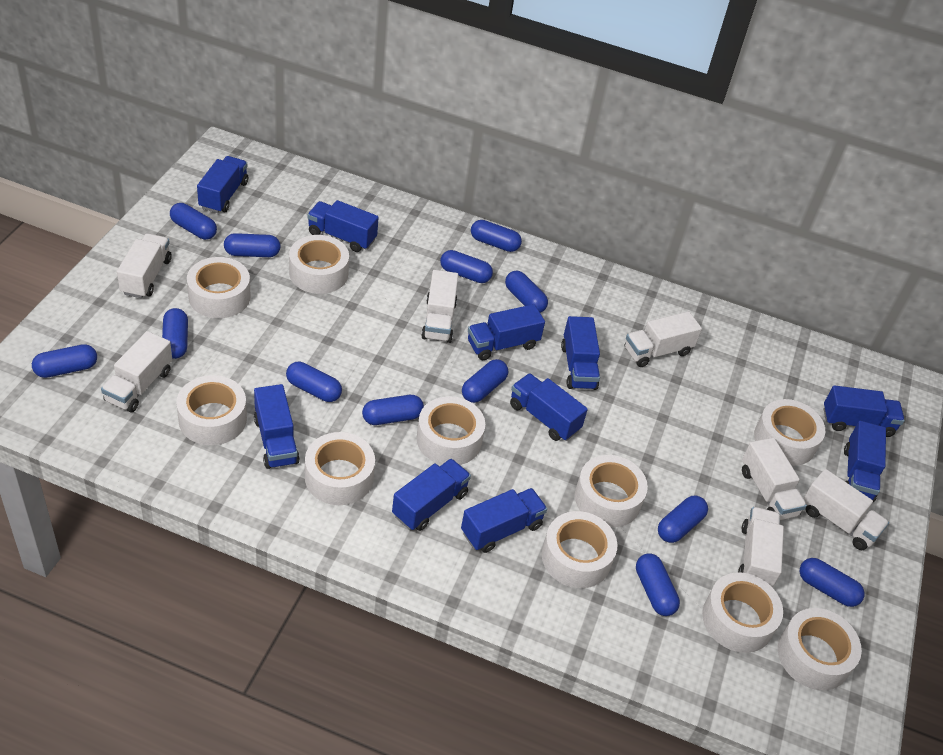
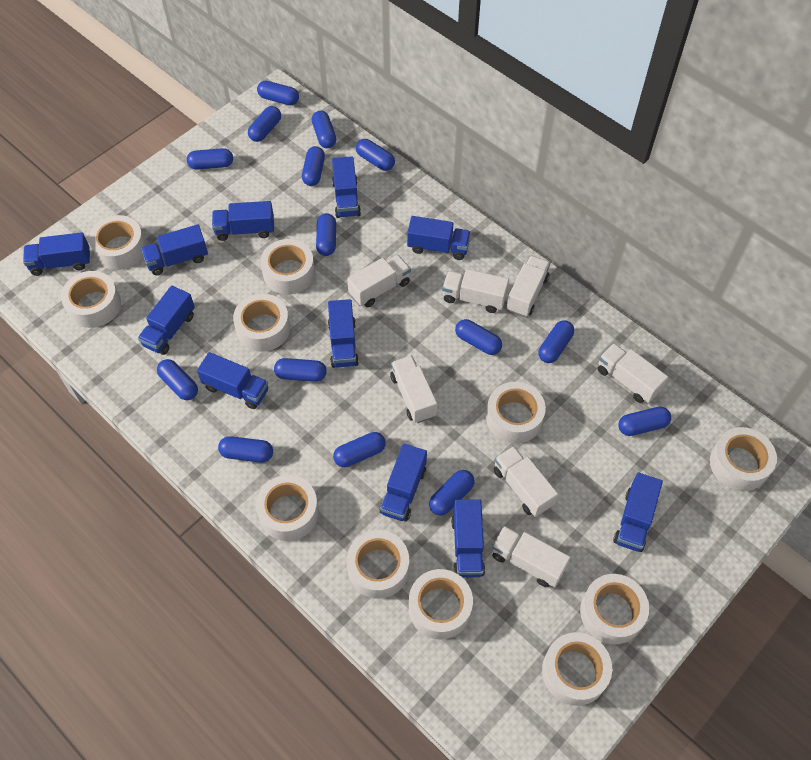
blue capsule: [32,344,97,378] [162,308,188,359] [170,203,217,240] [224,233,281,257] [286,362,342,402] [362,395,424,425] [440,250,493,283] [462,359,508,403] [471,220,522,252] [505,271,548,313] [636,553,680,616] [658,496,708,543] [800,558,865,607] = 13 -> [157,359,198,400] [187,148,233,169] [218,436,273,462] [248,106,281,142] [257,81,299,105] [274,358,327,382] [302,146,325,186] [312,111,336,148] [316,213,336,256] [333,432,386,467] [356,139,395,171] [429,470,475,515] [455,319,502,355] [538,320,574,363] [618,407,671,436] = 15
blue truck: [197,156,248,213] [254,384,300,469] [307,200,379,252] [392,459,471,531] [461,488,547,553] [468,304,545,360] [510,373,588,441] [561,316,600,390] [824,385,905,437] [844,421,886,502] = 10 -> [23,232,90,276] [138,286,195,355] [141,224,208,275] [197,352,268,409] [212,201,274,241] [328,299,359,368] [332,156,361,218] [380,444,427,522] [407,216,471,260] [451,499,485,578] [613,472,663,552] = 11
white tape: [176,375,247,445] [187,257,251,318] [289,235,349,294] [305,432,375,505] [416,396,485,465] [542,511,617,588] [575,455,648,527] [702,572,783,653] [754,399,825,466] [778,608,862,690] = 10 -> [61,271,121,328] [89,215,146,270] [233,294,290,352] [256,475,319,541] [260,239,315,295] [347,530,409,599] [409,569,473,640] [486,382,546,444] [542,632,612,706] [580,574,649,644] [710,427,777,491] = 11

